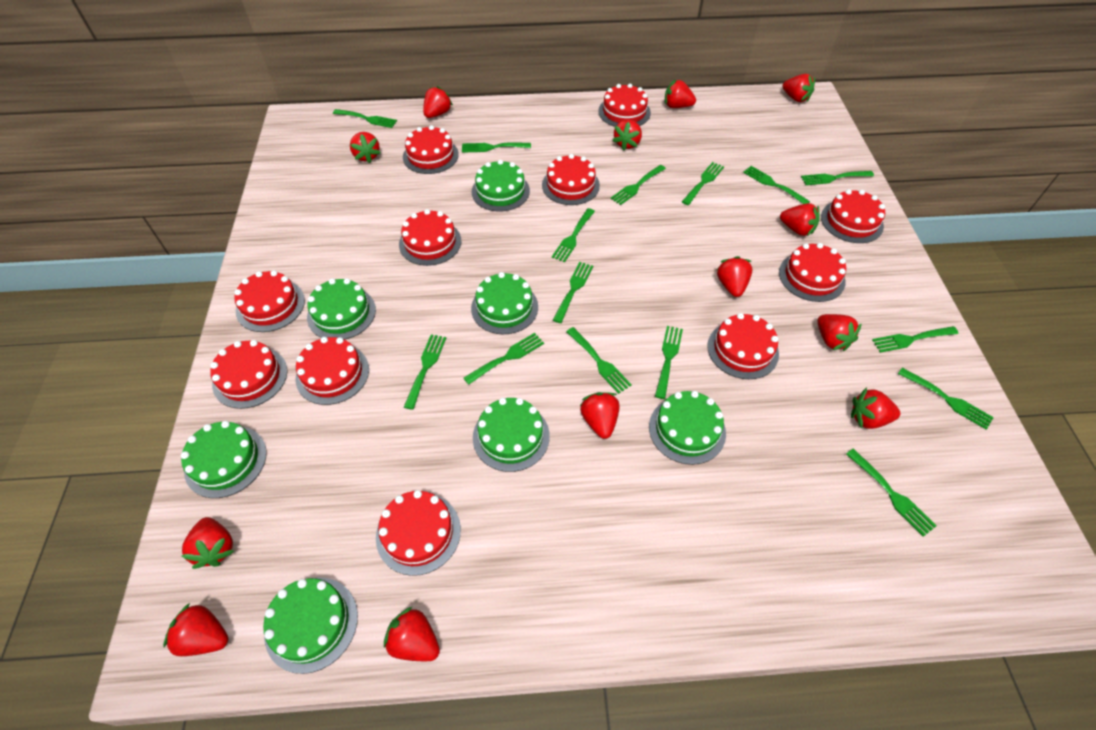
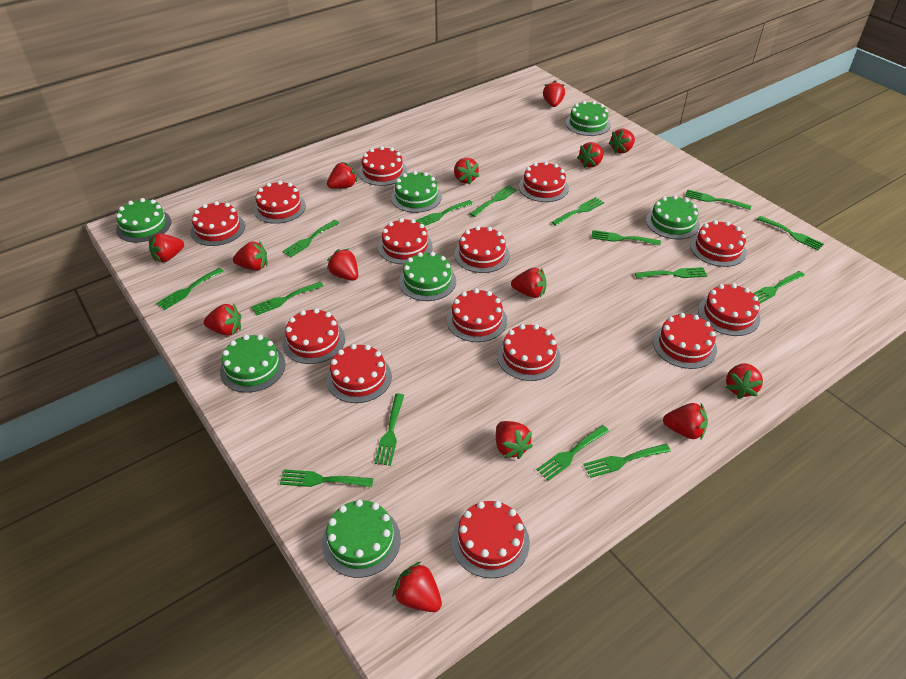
red cake: [210,340,288,409] [234,270,305,332] [296,337,369,405] [376,490,461,576] [399,209,461,266] [403,125,459,174] [542,154,600,205] [598,84,651,127] [707,313,779,379] [779,243,846,302] [821,189,885,243] = 11 -> [191,201,245,246] [254,181,306,224] [282,308,345,364] [326,344,392,403] [359,146,407,186] [378,218,433,265] [447,288,507,342] [451,501,530,578] [454,226,510,273] [497,324,561,381] [519,161,569,202] [653,313,717,369] [690,220,747,267] [698,283,760,336] = 14
red strawberry: [163,603,229,656] [182,517,234,569] [350,132,381,163] [384,607,440,661] [423,86,453,118] [580,392,619,439] [613,119,642,151] [665,79,696,108] [717,256,752,297] [780,203,820,236] [782,74,815,102] [817,314,862,351] [851,387,901,429] = 13 -> [149,233,184,262] [204,303,241,336] [233,241,267,271] [327,162,357,189] [327,248,358,281] [393,562,442,612] [454,158,479,185] [496,421,533,459] [511,268,547,298] [543,81,565,107] [577,142,604,168] [609,128,635,154] [663,403,708,439] [726,363,763,399] = 14

